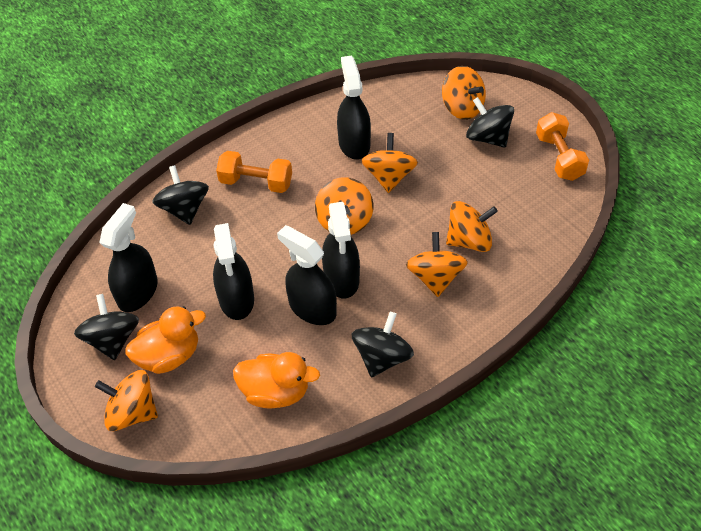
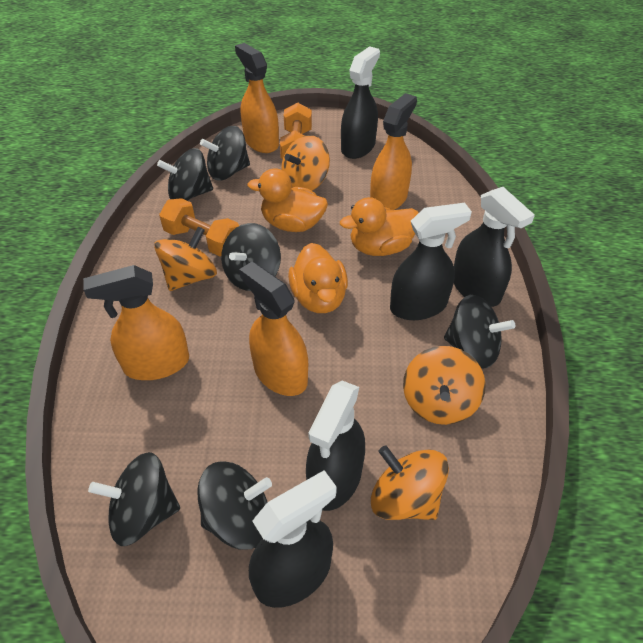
black spinning top: [74,294,139,360] [152,165,209,225] [352,312,414,377] [466,97,514,148] = 4 -> [88,452,180,546] [157,148,213,201] [197,461,272,550] [200,126,250,181] [221,223,281,291] [444,295,515,369] = 6
orange duck: [126,306,206,374] [233,352,320,408] = 2 -> [248,168,328,232] [288,243,348,313] [340,197,418,256] = 3
orange spinning top: [95,370,158,431] [315,177,373,235] [361,133,418,193] [406,232,468,297] [442,66,486,120] [446,201,498,252] = 6 -> [154,226,217,291] [281,135,330,191] [371,445,449,520] [403,346,486,425] = 4
orange spray bottle: none = 0 -> [83,265,189,380] [235,43,279,153] [239,262,308,396] [370,93,417,210] = 4

